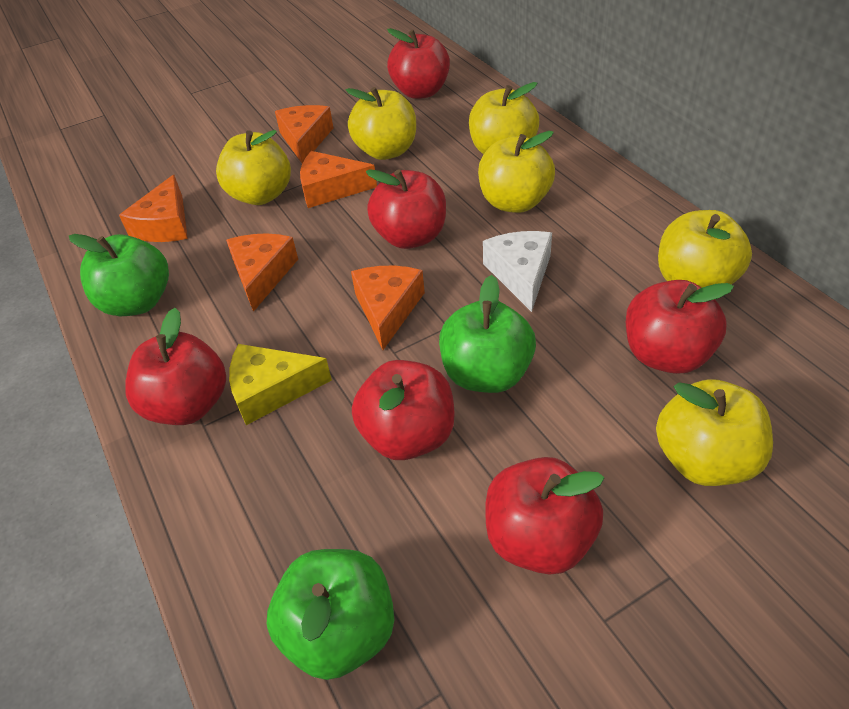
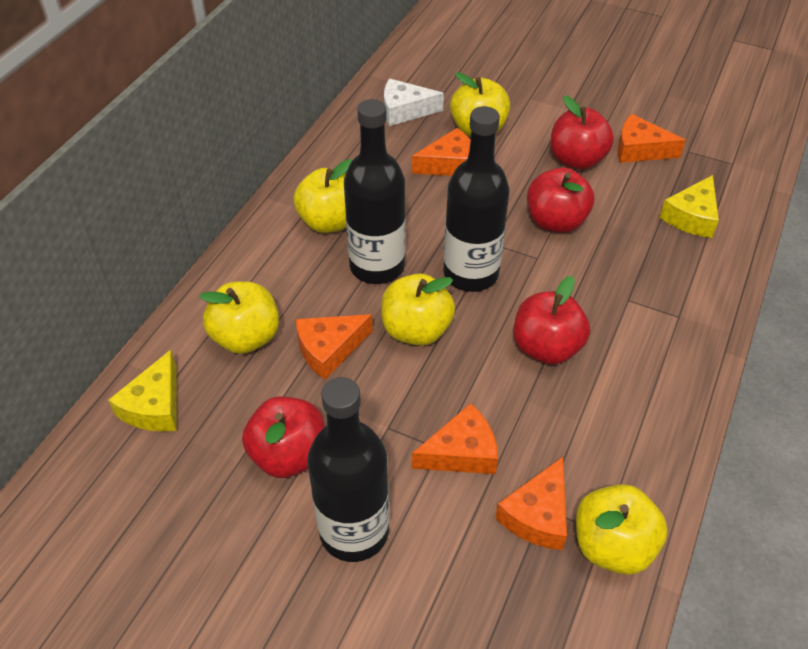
black bottle: none = 0 -> [307,377,389,562] [344,99,405,284] [443,106,509,292] = 3
green apple: [69,234,169,316] [267,549,394,680] [439,275,536,393] = 3 -> none = 0
red apple: [125,308,226,425] [352,360,454,460] [366,169,446,249] [387,28,450,99] [485,457,604,575] [626,280,734,374] = 6 -> [242,396,325,478] [514,276,590,365] [527,168,594,233] [551,96,614,170] = 4
yellow apple: [216,130,291,205] [346,87,416,160] [469,82,539,154] [478,131,555,213] [656,379,773,486] [658,210,752,288] = 6 -> [199,281,279,354] [293,159,352,233] [381,273,455,346] [450,72,510,137] [576,484,668,575] = 5
yellow cheese: [229,344,332,425] = 1 -> [108,350,177,432] [659,175,719,238] = 2

